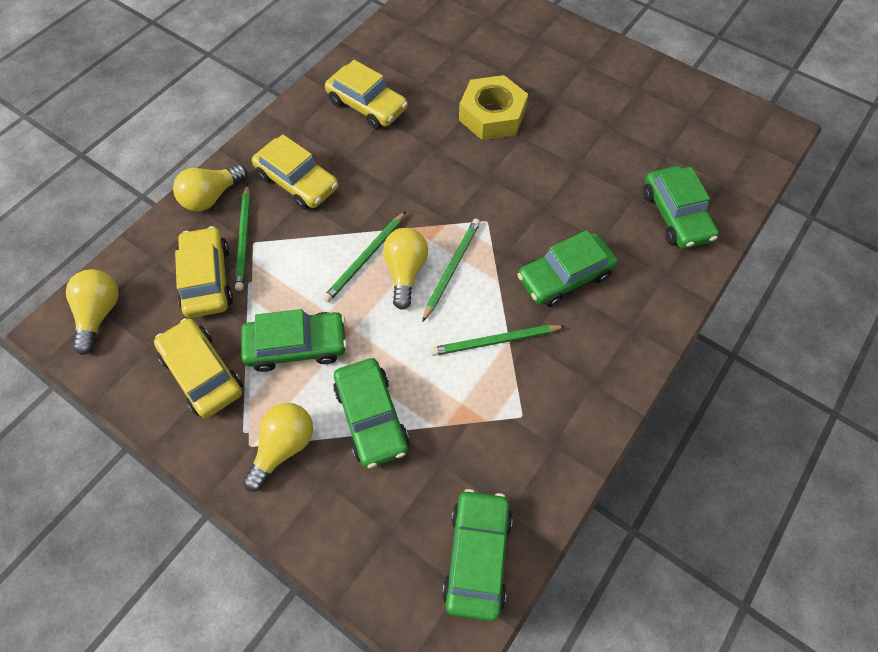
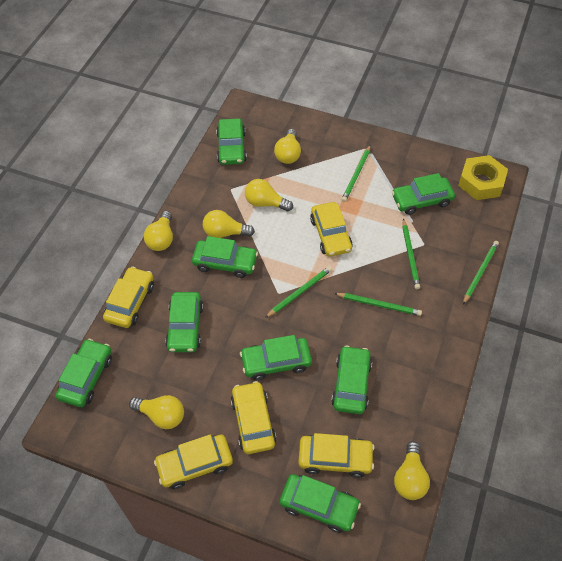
green car: [241,309,347,372] [333,358,409,468] [442,489,512,621] [517,230,618,307] [643,166,719,249] = 5 -> [56,339,112,407] [165,292,203,352] [192,236,258,278] [216,119,247,165] [240,335,312,380] [280,474,361,533] [331,345,372,414] [392,173,455,215] = 8
green pencil: [235,184,250,291] [323,211,406,302] [422,219,480,322] [430,325,565,356] = 4 -> [265,266,332,318] [334,293,422,316] [342,145,371,202] [402,219,420,289] [463,241,499,304] = 5
yellow car: [154,318,243,418] [175,226,233,318] [252,134,338,210] [325,60,408,129] = 4 -> [103,267,154,328] [154,435,233,489] [231,381,277,454] [298,433,375,478] [310,202,353,257] = 5
yellow light bulb: [66,269,119,355] [173,164,248,211] [243,403,313,492] [383,228,428,310] = 4 -> [129,395,184,429] [144,211,173,251] [203,210,255,238] [245,179,293,211] [274,129,301,164] [394,441,430,500] = 6

